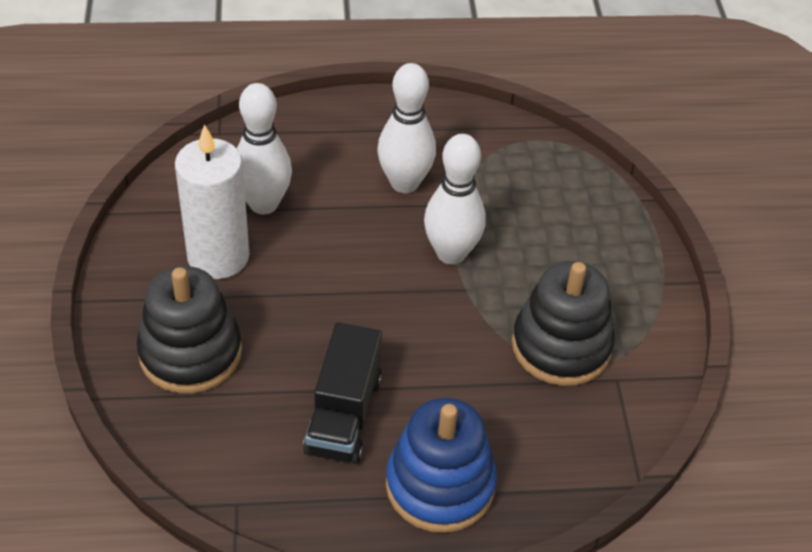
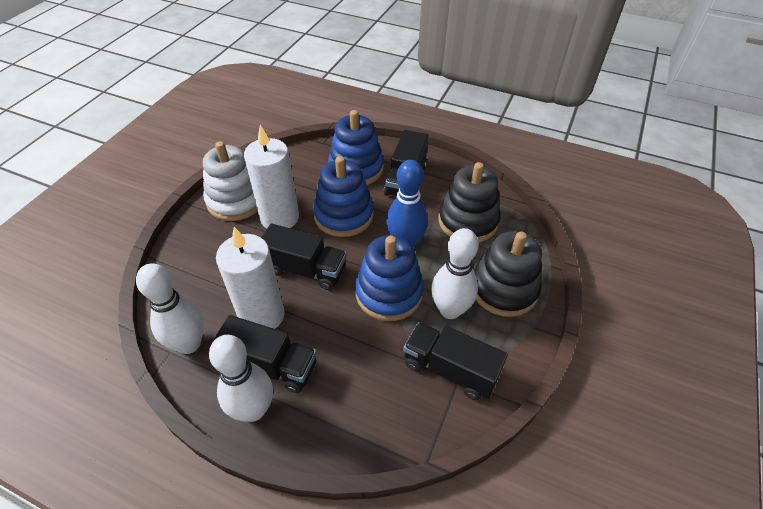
black truck: [303,322,382,464] = 1 -> [212,315,317,393] [261,224,347,290] [384,130,428,197] [403,322,508,400] = 4
blue bowling pin: none = 0 -> [386,160,428,248] = 1
blue stacking toy: [386,398,497,533] = 1 -> [313,156,374,237] [328,110,384,185] [355,235,424,321] = 3
white candle: [175,124,249,279] = 1 -> [216,227,285,329] [244,125,299,228] = 2
white stacking toy: none = 0 -> [203,141,258,221] = 1

